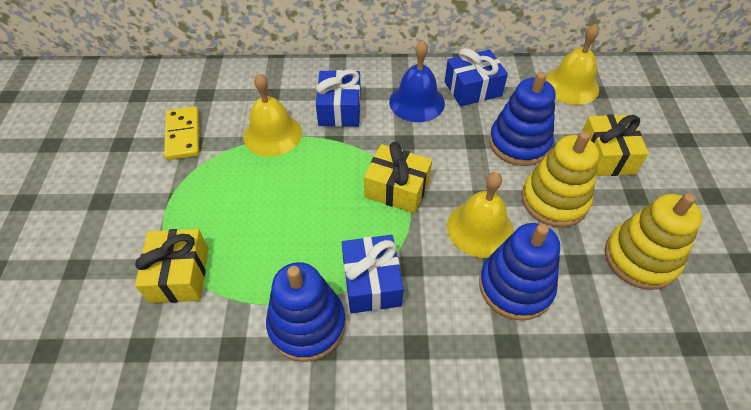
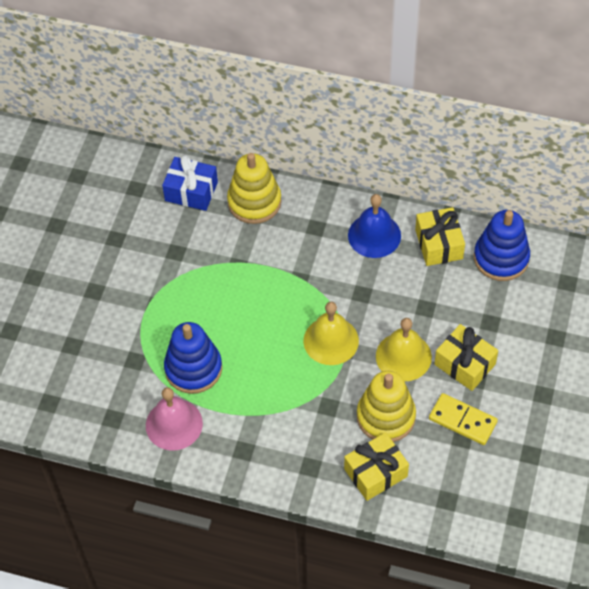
blue gift: [316,69,361,127] [342,235,404,313] [445,48,508,106] = 3 -> [162,155,218,211] = 1
blue stacking toy: [266,262,346,362] [479,223,560,321] [489,72,556,166] = 3 -> [164,322,222,394] [474,210,530,281] = 2
pink bell: none = 0 -> [146,387,203,451] = 1
yellow bell: [243,73,302,157] [447,172,514,258] [546,24,599,105] = 3 -> [303,302,359,365] [376,318,432,382] = 2

